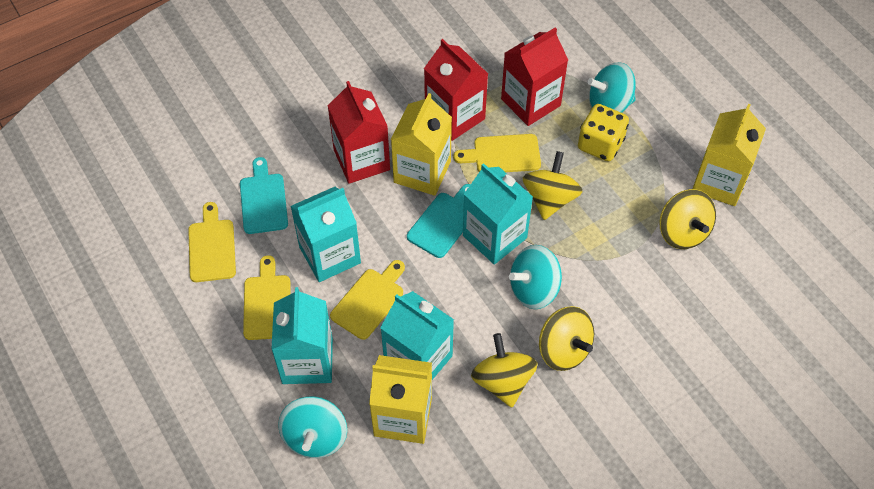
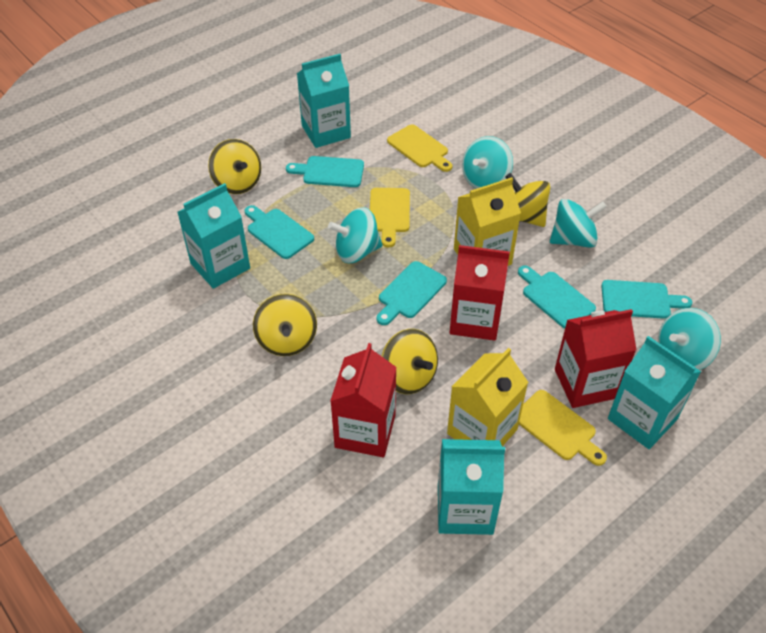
turquoise cutting board: [240,157,288,234] [407,184,471,258] = 2 -> [244,205,314,259] [286,156,364,187] [377,261,447,325] [518,265,596,329] [601,280,692,319] = 5
turquoise spinning top: [278,396,347,458] [509,245,562,309] [587,62,636,113] = 3 -> [328,207,382,263] [462,136,513,189] [550,199,607,248] [658,308,721,370] = 4
yellow carton: [369,355,432,444] [391,93,452,196] [692,104,766,206] = 3 -> [447,348,528,446] [454,177,521,266] = 2
yellow cutting board: [188,202,236,282] [243,255,291,340] [330,260,405,340] [453,134,541,172] = 4 -> [370,188,410,247] [387,124,453,172] [519,390,607,466] = 3
yellow dice: [578,104,629,161] = 1 -> none = 0

